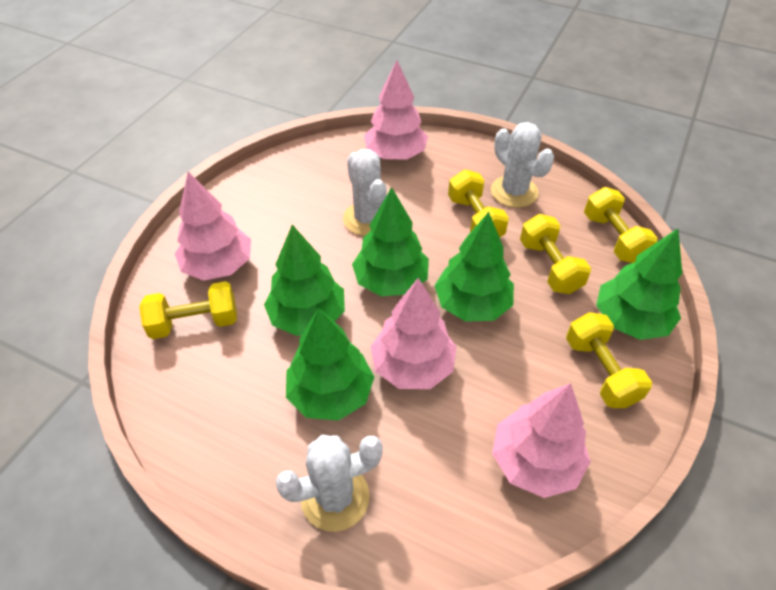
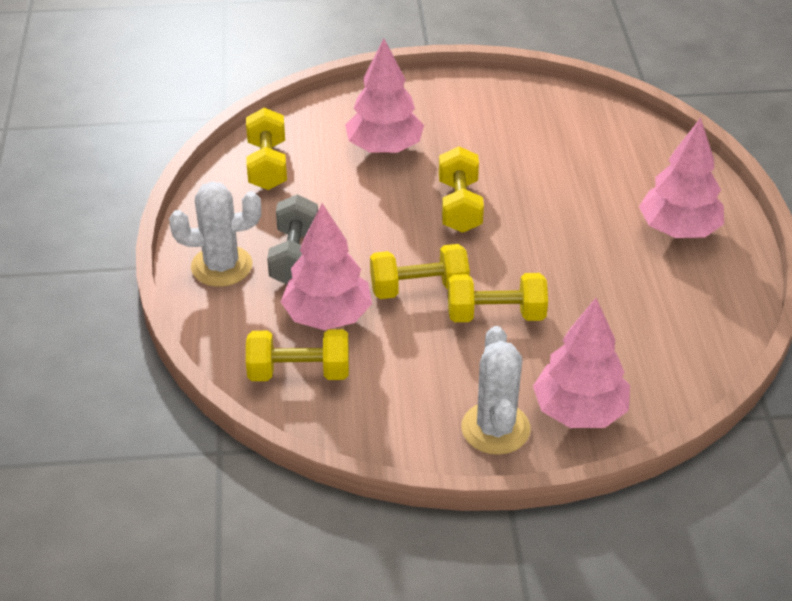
green tree: [264,224,345,336] [286,307,374,421] [352,187,429,296] [435,212,514,322] [596,229,682,340] = 5 -> none = 0
grey dumbbell: none = 0 -> [267,194,318,284] = 1
white cactus: [275,435,383,532] [343,149,386,236] [491,122,554,208] = 3 -> [169,181,261,287] [461,326,530,455] = 2

